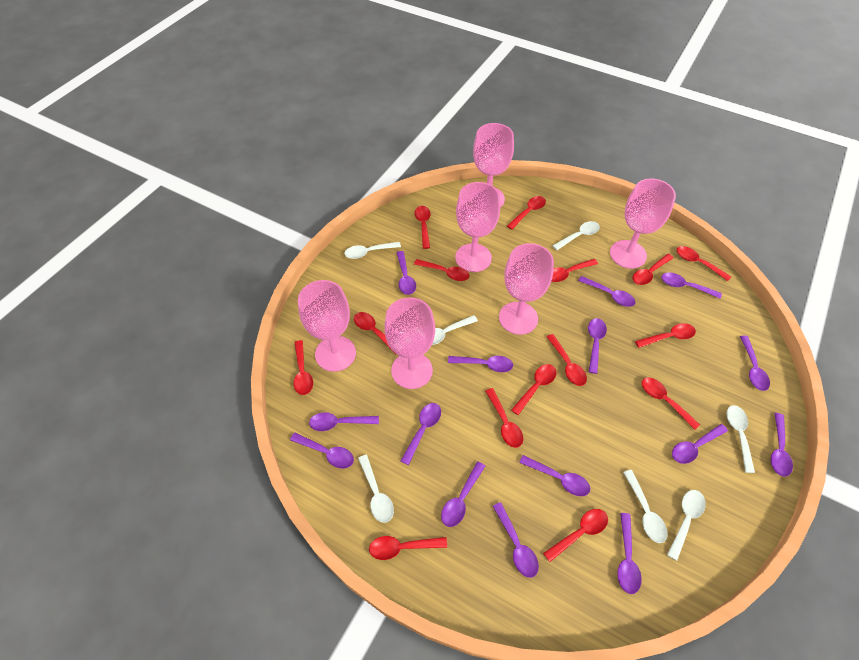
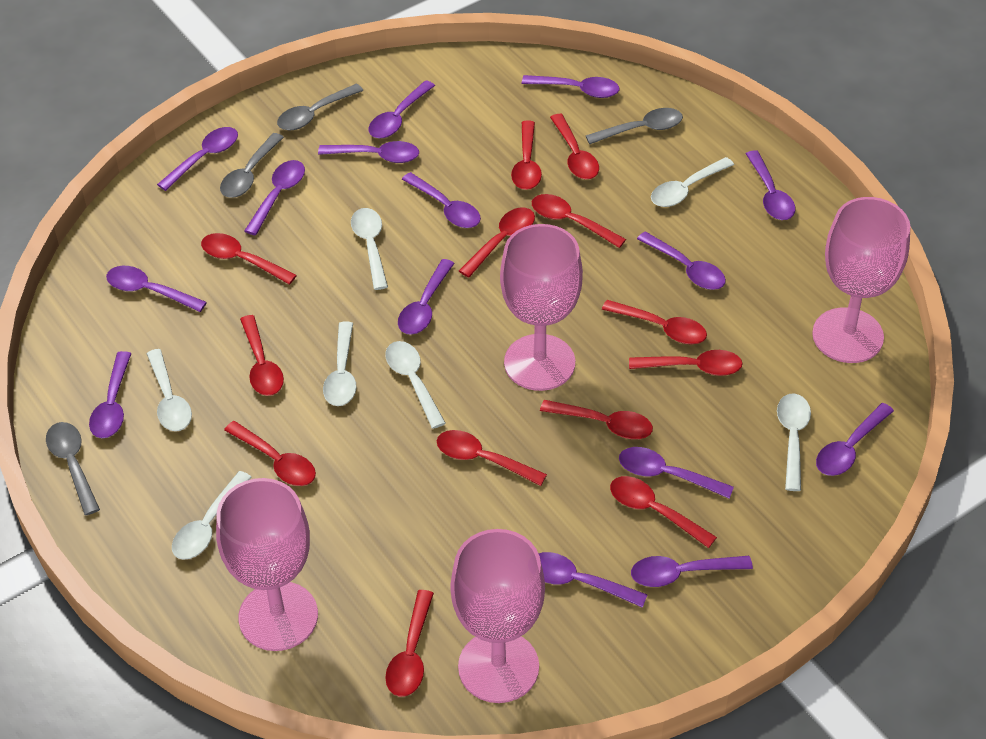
grey spoon: none = 0 -> [46,422,100,515] [220,133,284,198] [277,83,363,130] [586,108,683,144] = 4
pink goblet: [298,280,356,372] [384,297,435,389] [455,182,500,272] [473,123,514,208] [499,243,554,335] [610,178,676,269] = 6 -> [216,478,318,651] [450,529,545,703] [500,224,583,391] [812,197,910,363] = 4
red spoon: [294,340,313,395] [354,312,397,355] [369,536,447,560] [414,259,470,281] [415,206,431,249] [485,388,523,448] [507,196,546,230] [511,364,557,415] [543,509,608,562] [547,334,587,386] [552,259,598,282] [633,254,673,285] [635,323,696,348] [642,377,700,430] [677,246,731,281] = 15 -> [201,233,297,284] [224,421,316,486] [240,315,284,396] [385,590,434,697] [437,430,547,486] [459,207,535,278] [511,121,542,190] [532,194,626,248] [540,400,653,439] [550,114,599,179] [602,300,707,344] [610,476,717,548] [629,350,743,376] = 13

